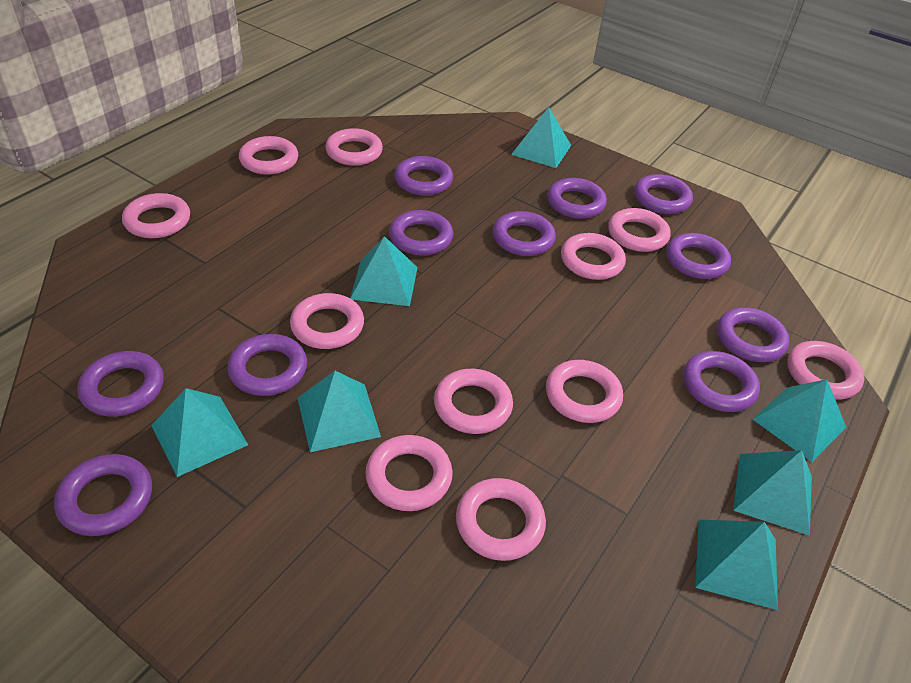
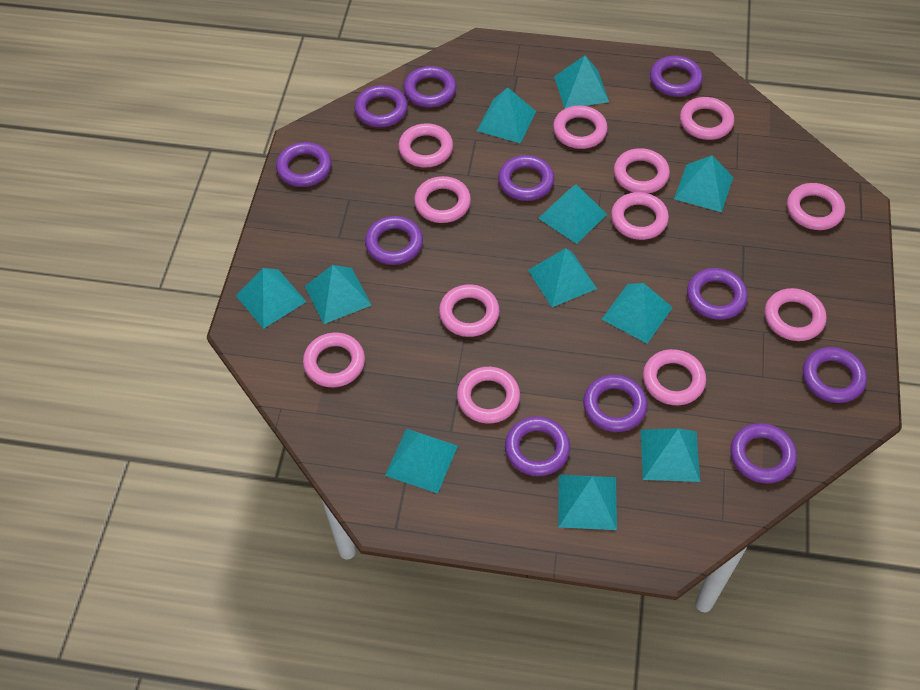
pink ring: [122,193,190,238] [239,136,298,175] [290,293,364,349] [325,128,383,166] [365,435,453,511] [434,369,513,434] [456,478,546,561] [546,360,623,423] [561,233,626,280] [608,208,670,252] [787,341,864,400] = 11 -> [303,333,365,387] [398,123,453,168] [414,176,471,223] [439,284,500,337] [457,367,520,424] [553,106,608,149] [611,192,669,240] [614,148,670,193] [643,349,706,405] [680,97,735,140] [765,288,826,341] [787,183,845,230] = 12
turquoise pyramid: [151,388,248,477] [297,371,381,452] [350,236,418,306] [511,107,571,168] [695,520,778,610] [733,450,812,536] [752,379,846,462] = 7 -> [235,268,307,329] [305,265,371,324] [385,429,458,494] [477,87,536,143] [528,248,597,307] [538,184,607,244] [554,55,609,109] [558,475,617,530] [602,283,673,344] [641,428,700,482] [674,155,733,212] = 11

